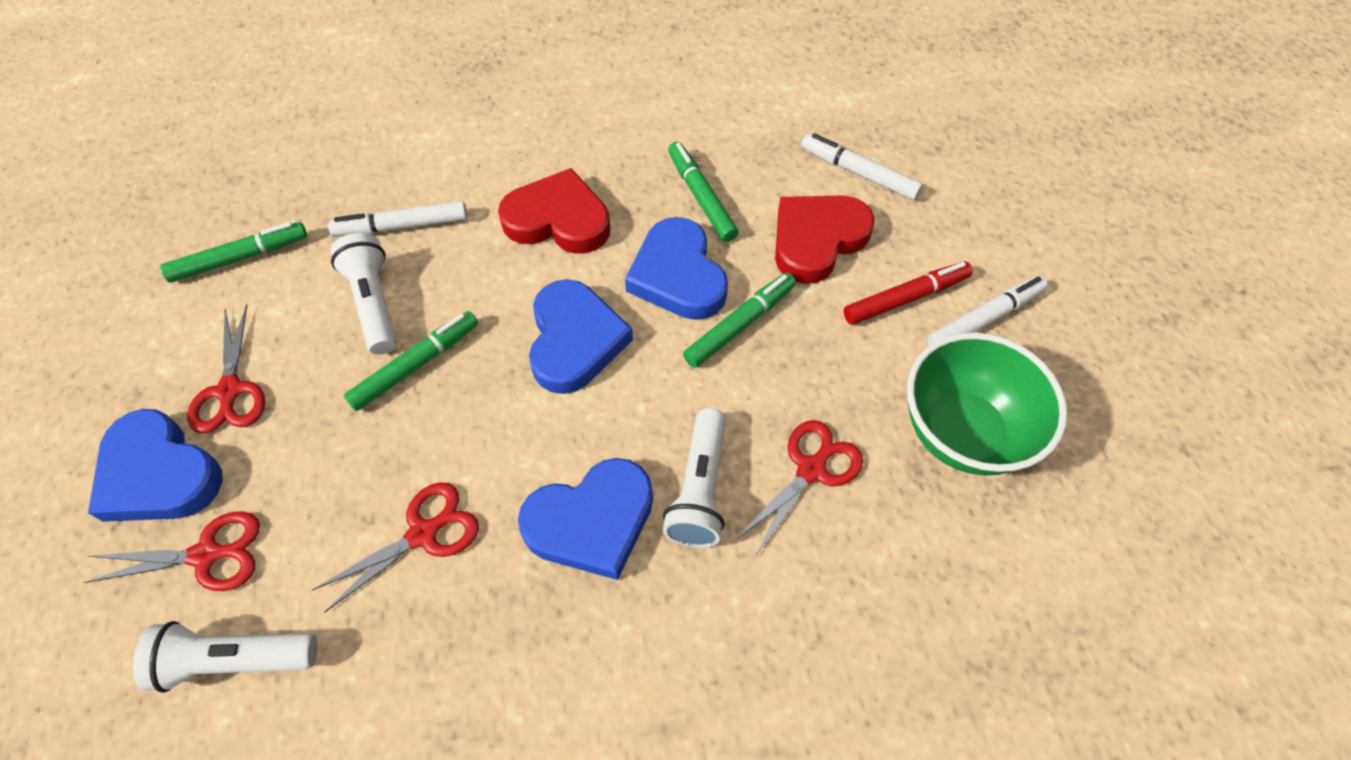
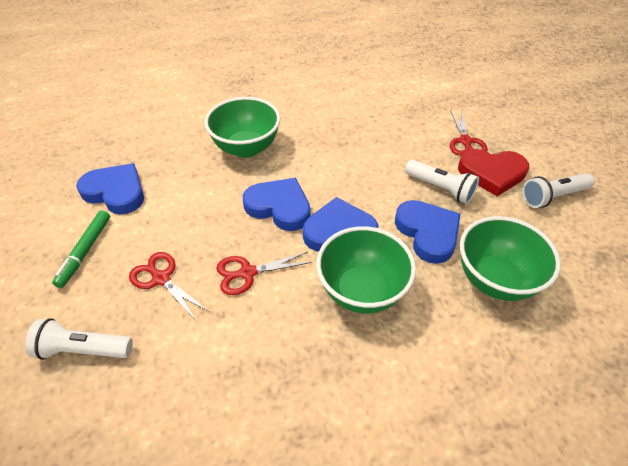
green bowl: [907,332,1067,476] = 1 -> [205,97,280,158] [316,226,416,314] [460,216,561,301] = 3
green marker: [160,222,307,282] [344,311,478,411] [668,142,739,242] [683,273,796,368] = 4 -> [52,211,110,288] = 1
red heart: [498,168,611,253] [775,195,875,284] = 2 -> [458,149,529,196] = 1
red marker: [843,261,973,325] = 1 -> none = 0
red scissors: [84,511,260,591] [187,304,265,434] [312,482,479,612] [735,420,863,557] = 4 -> [129,252,208,322] [216,252,312,295] [450,109,488,156] = 3
white marker: [328,201,467,237] [801,133,923,200] [928,275,1048,346] = 3 -> none = 0

